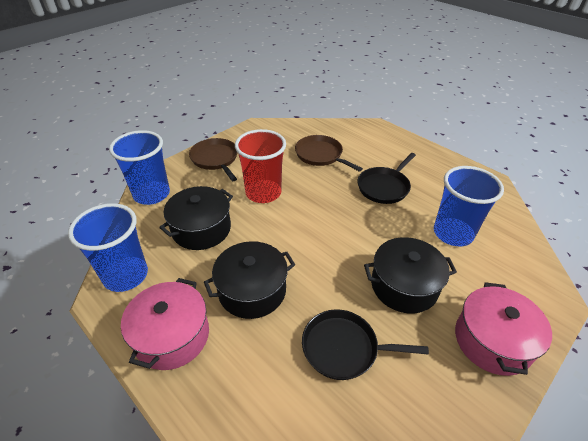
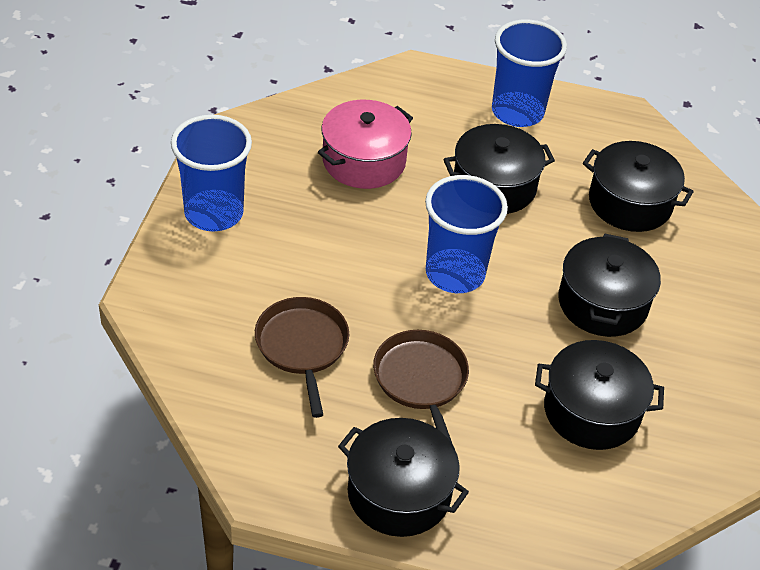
black pan: [302,309,429,380] [357,153,416,204] = 2 -> none = 0
black pot: [159,186,233,250] [204,241,295,319] [364,237,457,313] = 3 -> [338,418,469,537] [443,124,555,214] [535,340,664,450] [558,234,661,337] [583,141,694,232] = 5
pink pot: [121,278,209,370] [455,282,552,376] = 2 -> [318,100,413,189] = 1
red cup: [235,129,286,203] = 1 -> none = 0

